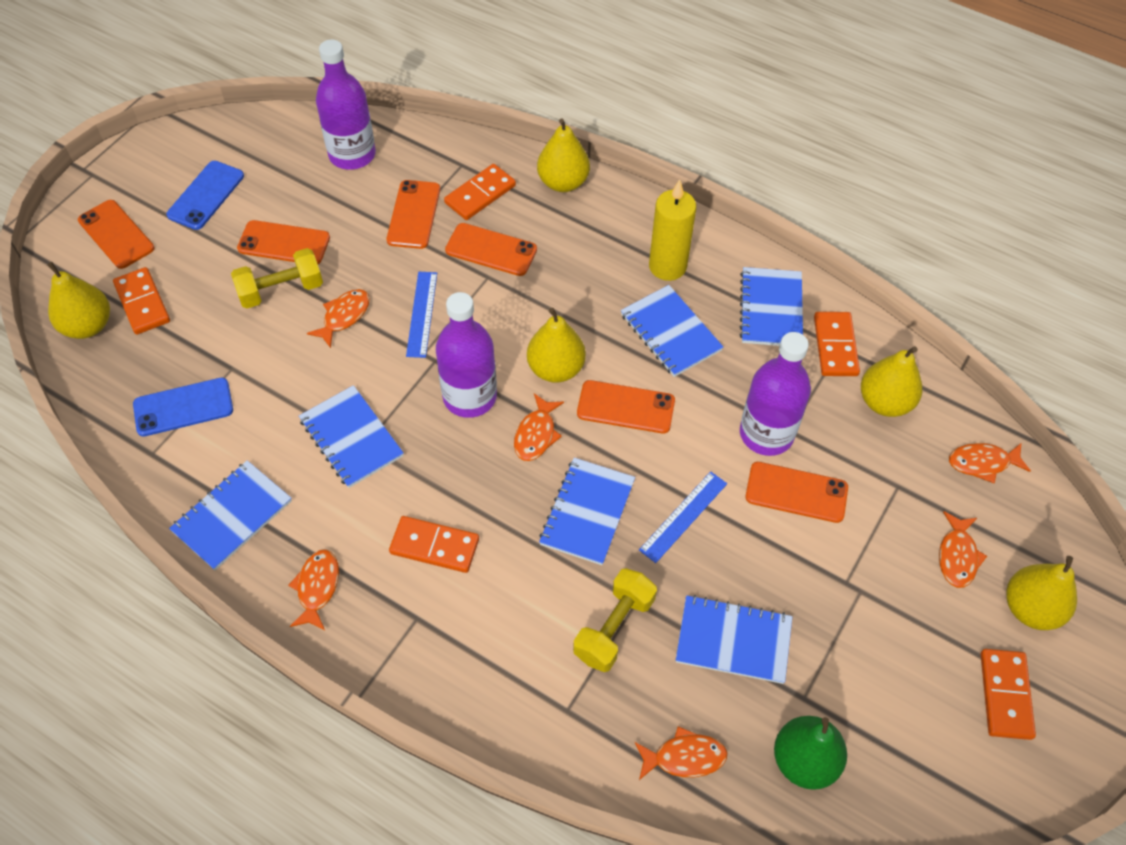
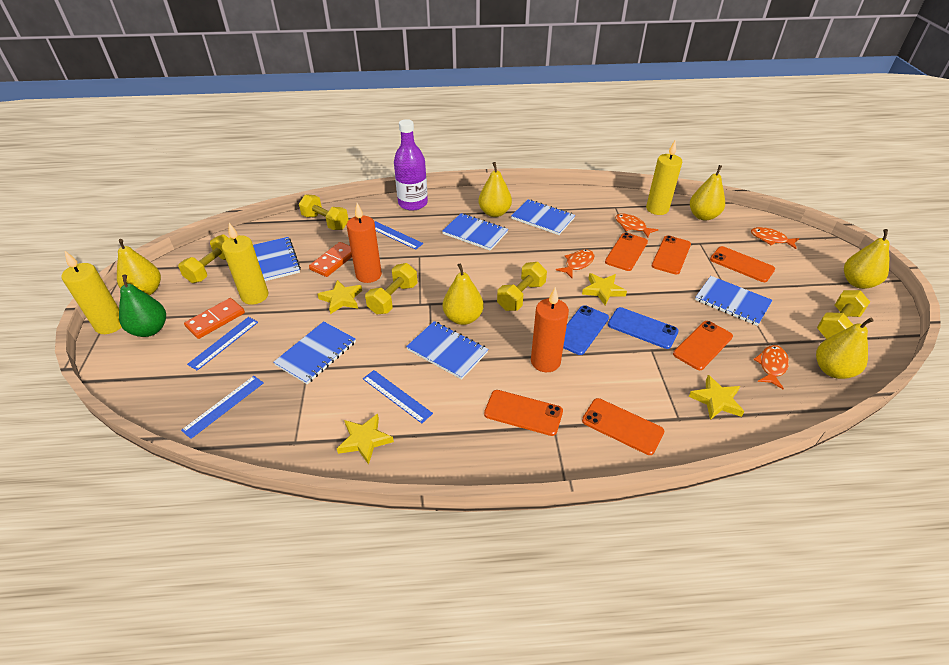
blue ruler: [406,272,437,358] [639,471,727,563] = 2 -> [181,376,264,439] [187,317,258,371] [363,370,433,423] [374,221,423,250] = 4
orange candle: none = 0 -> [347,203,382,283] [531,287,569,372] = 2
orange domino: [113,267,170,335] [389,516,479,573] [444,164,516,220] [814,312,860,376] [981,649,1036,740] = 5 -> [184,298,245,339] [309,242,352,277] = 2
orange fish: [288,549,339,630] [307,289,370,348] [514,394,564,461] [634,726,727,780] [939,511,987,588] [949,443,1031,483] = 6 -> [556,249,594,278] [615,213,659,238] [751,227,799,249] [753,345,789,389] = 4
purple bottle: [316,39,376,170] [436,292,497,418] [740,332,811,456] = 3 -> [394,119,428,211] = 1
yellow candle: [649,179,696,281] = 1 -> [62,251,122,334] [222,223,268,305] [646,140,682,215] = 3
yellow dumbbell: [231,248,323,309] [573,568,657,672] = 2 -> [178,234,228,283] [299,194,349,230] [365,263,418,314] [497,262,547,311] [817,290,870,339] = 5
yellow pear: [47,262,110,339] [527,308,586,383] [537,118,590,192] [861,346,922,417] [1006,556,1077,630] = 5 -> [117,239,161,295] [443,263,484,325] [478,162,512,217] [690,165,725,221] [816,317,874,379] [844,229,889,289] = 6
yellow star: none = 0 -> [317,280,362,314] [337,414,394,465] [582,273,627,306] [689,375,744,420] = 4

